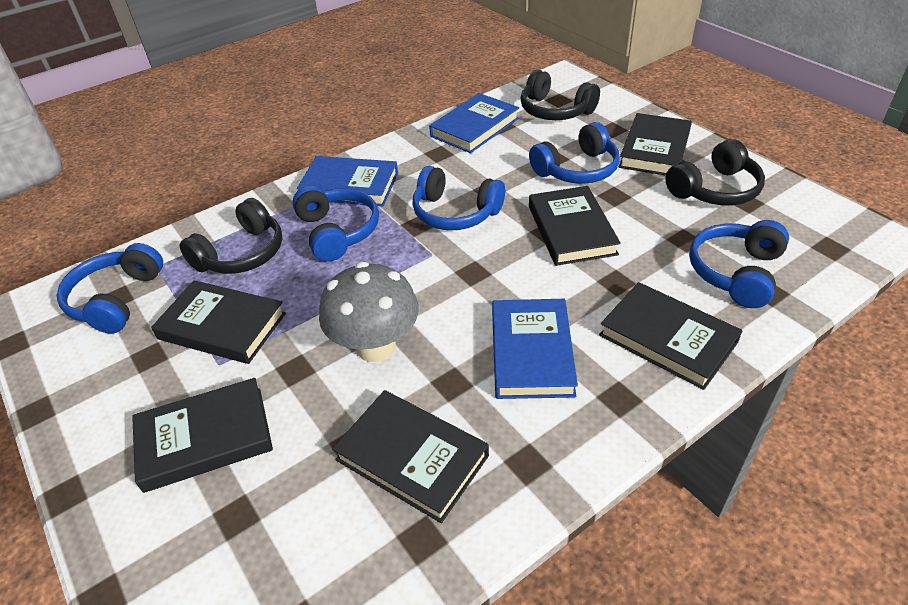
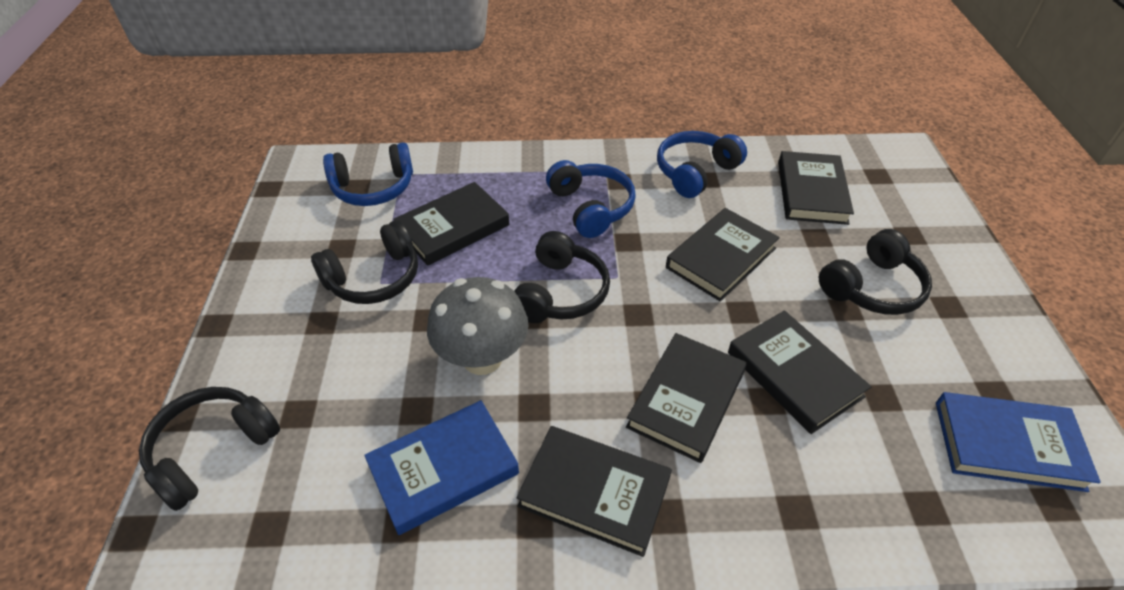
black headphones: [179,198,282,274] [520,70,600,120] [665,139,765,205] = 3 -> [139,387,280,511] [311,220,418,304] [514,231,610,323] [819,229,932,315] = 4
blue book: [297,156,398,206] [429,93,519,153] [492,299,578,399] = 3 -> [364,400,519,535] [936,392,1101,492] = 2
blue headphones: [57,243,163,334] [292,185,379,261] [412,166,505,230] [529,122,620,184] [689,220,789,308] = 5 -> [323,142,413,206] [546,160,636,238] [657,131,747,198] = 3

